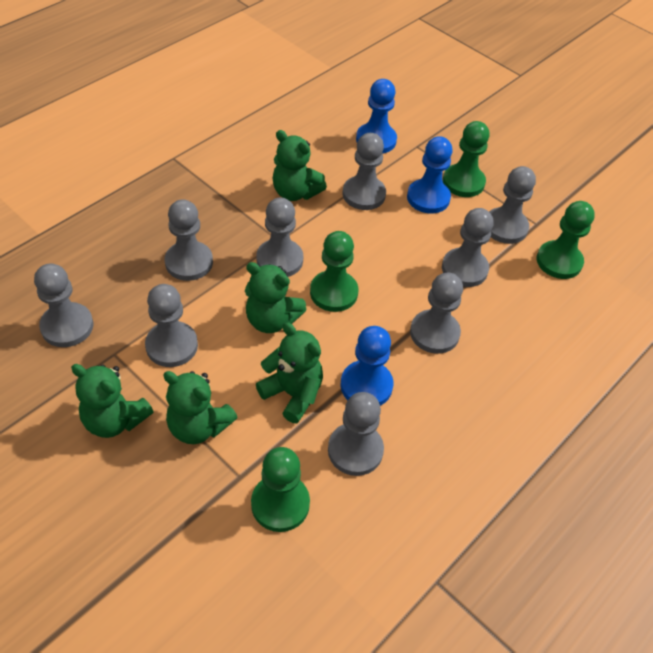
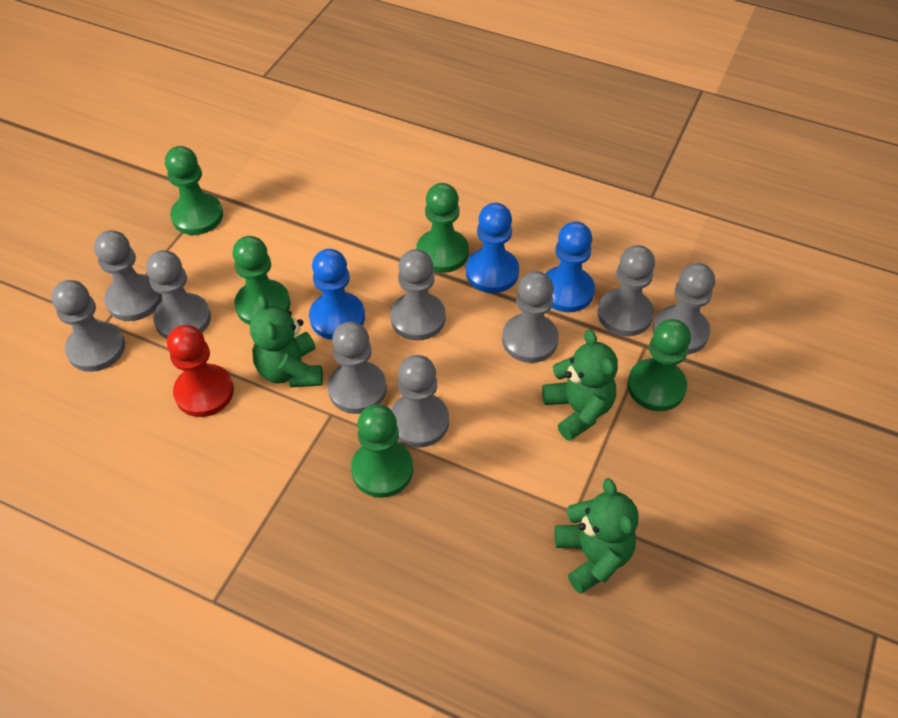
green pawn: [251,447,310,532] [310,231,358,312] [443,121,490,197] [537,201,595,279] = 4 -> [165,146,223,235] [232,236,291,325] [351,404,413,498] [416,183,469,273] [627,319,691,411] = 5
green teddy bear: [71,364,154,438] [163,371,238,444] [245,262,307,333] [256,322,323,423] [272,130,327,201] = 5 -> [250,295,323,387] [542,330,618,441] [554,478,638,594] = 3
red pawn: none = 0 -> [167,325,234,417] = 1

